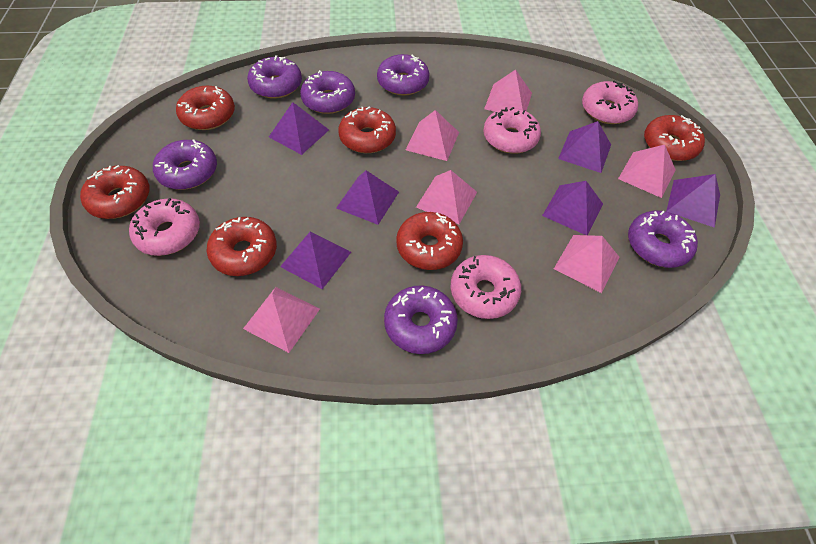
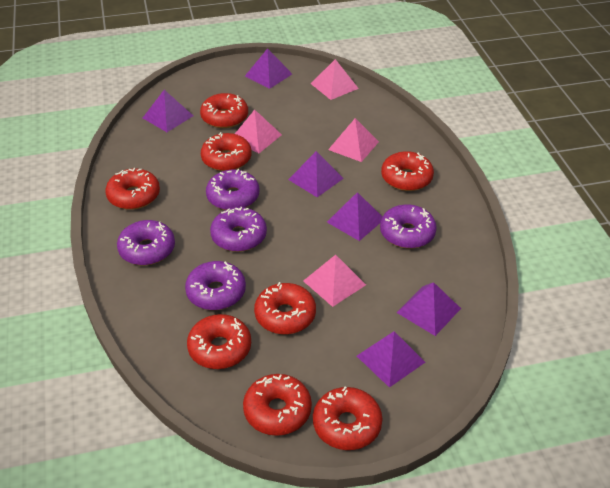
pink donut: [129,198,200,256] [451,255,521,319] [483,107,541,154] [582,81,638,124] = 4 -> none = 0
pink pyramid: [243,287,320,353] [406,110,459,161] [416,170,477,224] [484,70,532,112] [554,235,620,293] [618,145,676,198] = 6 -> [235,110,282,153] [303,255,366,307] [311,59,359,100] [328,118,379,162] = 4
purple donut: [153,140,217,190] [247,55,302,99] [300,70,355,114] [377,54,430,96] [384,285,458,354] [628,211,698,268] = 6 -> [117,220,175,265] [185,261,246,310] [206,169,259,210] [210,207,267,252] [380,204,437,248] = 5
red donut: [80,165,150,219] [176,86,235,130] [207,217,277,276] [338,106,396,153] [396,212,463,270] [644,115,705,161] = 6 -> [105,168,160,210] [187,314,251,369] [200,93,248,128] [201,132,252,171] [243,374,312,436] [254,282,316,334] [313,386,382,450] [381,151,434,191] = 8

